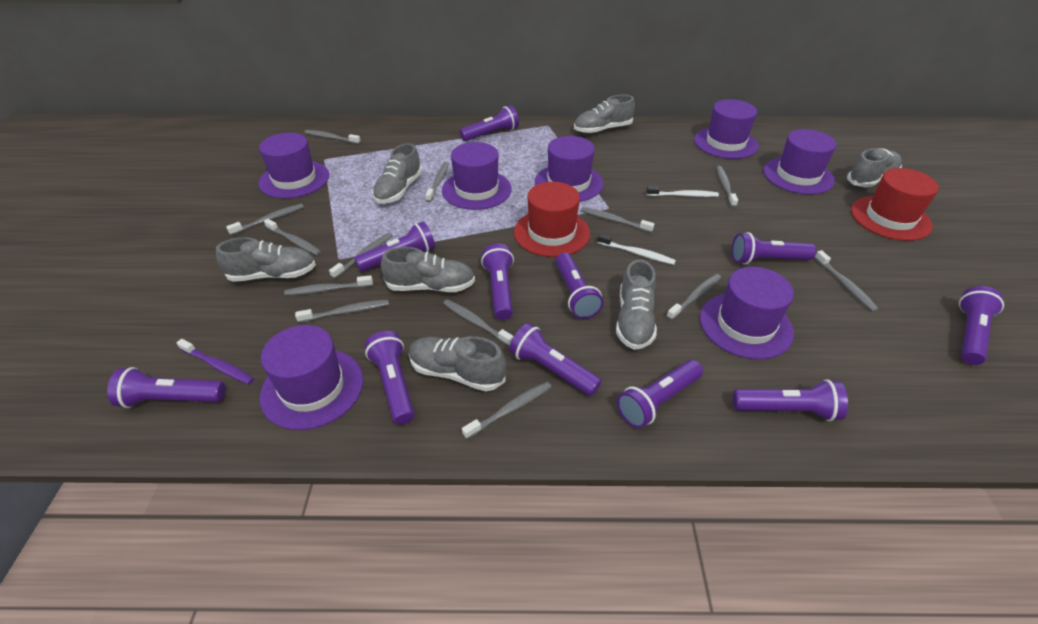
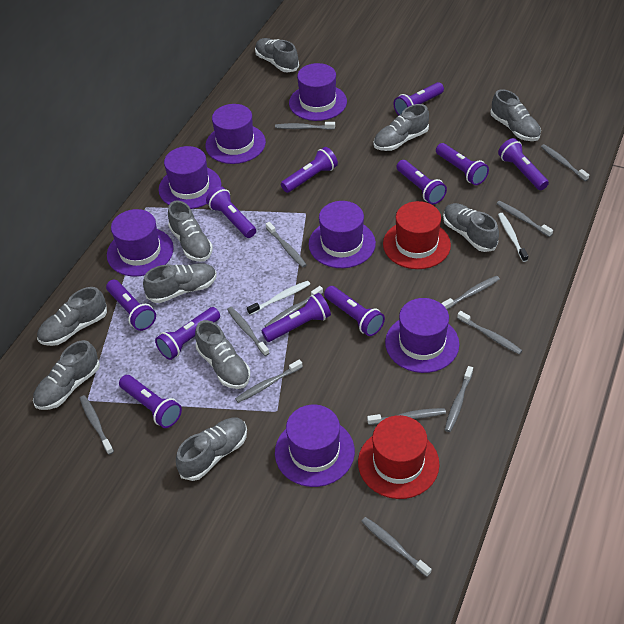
grey shoe: [216,237,316,282] [372,143,422,204] [381,247,475,292] [409,336,506,391] [574,95,635,134] [616,259,657,350] [847,148,902,187] = 7 -> [33,340,100,410] [37,287,107,346] [143,263,217,303] [168,200,213,262] [176,418,247,481] [195,320,250,389] [255,38,299,73] [373,104,429,151] [443,203,499,252] [490,89,541,141] = 10
purple toothbrush: [177,339,254,384] = 1 -> none = 0

